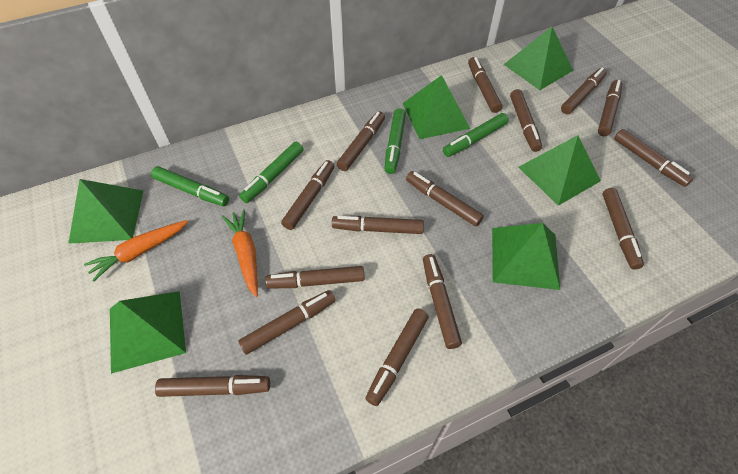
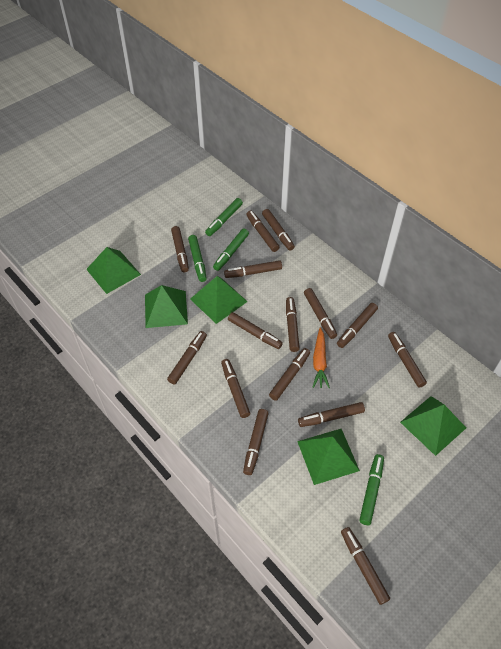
green pyramid: [68,179,143,244] [110,291,186,374] [403,75,470,139] [492,223,560,290] [503,27,573,90] [518,135,601,206] = 6 -> [86,247,141,294] [145,285,188,328] [190,276,248,324] [297,429,360,485] [400,396,466,456] = 5
orange carrot: [84,220,188,282] [222,209,258,297] = 2 -> [313,327,330,388] = 1

